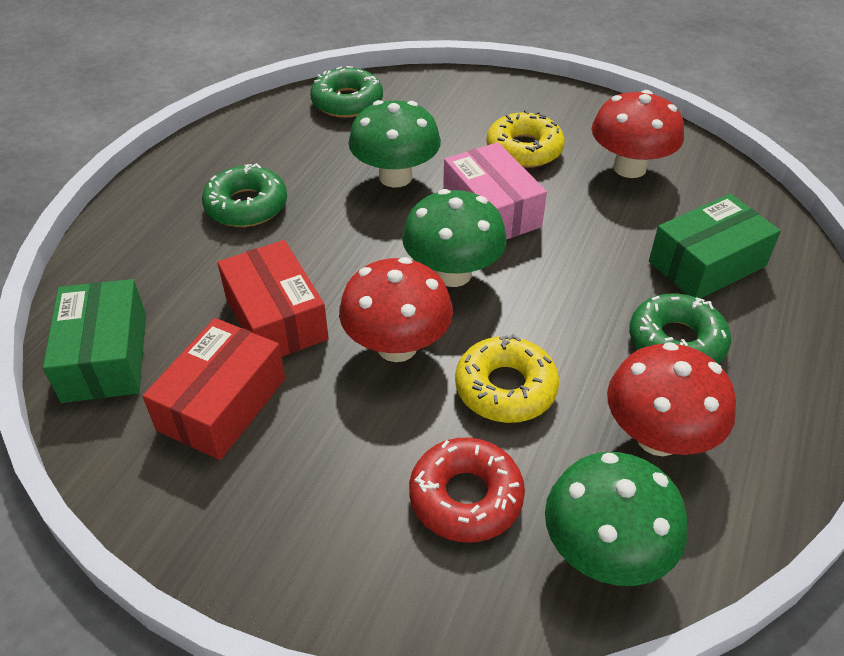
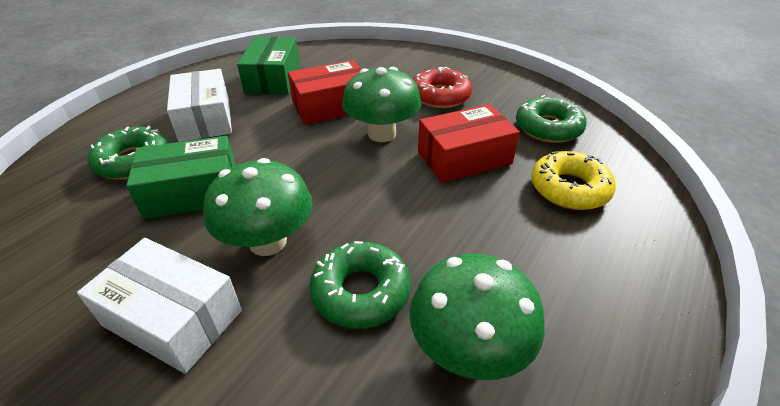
pink box: [443,142,547,239] = 1 -> none = 0
red mushroom: [339,257,453,362] [592,90,684,178] [607,342,736,456] = 3 -> none = 0
white box: none = 0 -> [77,238,242,374] [167,69,232,142] = 2
yellow donut: [455,334,559,423] [486,110,565,168] = 2 -> [531,151,616,210] = 1

